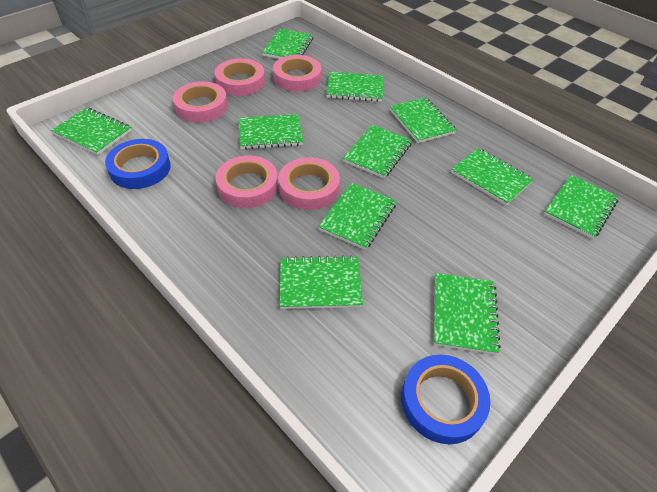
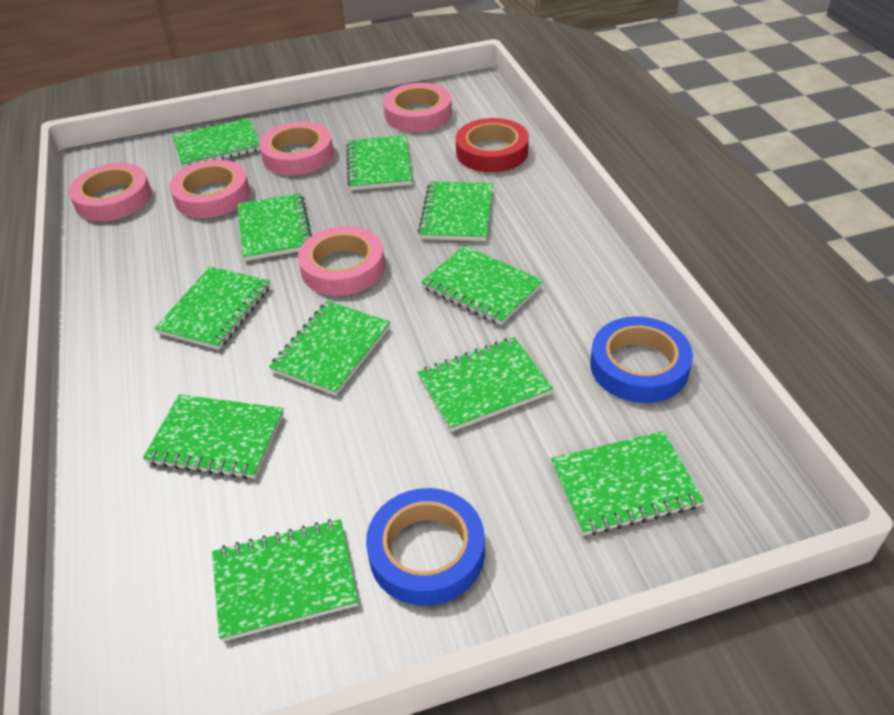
red tape: none = 0 -> [456,118,529,172] = 1

